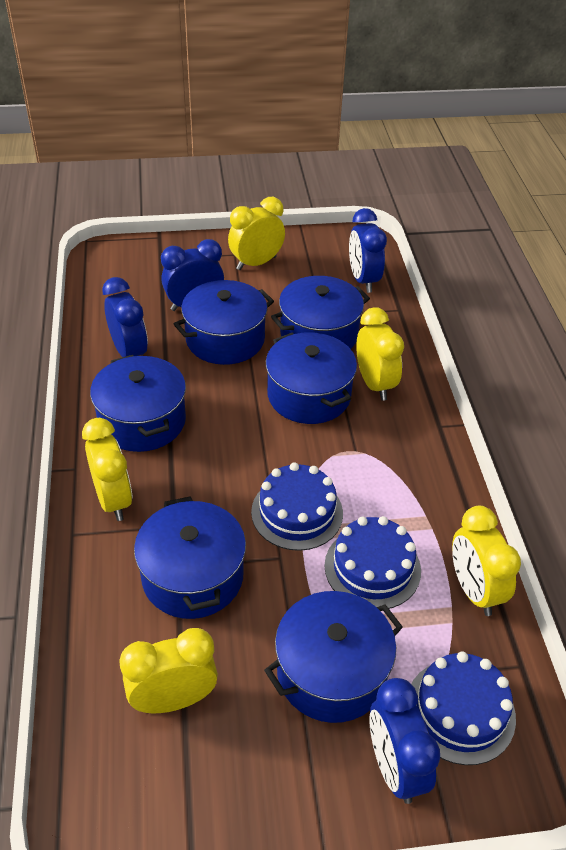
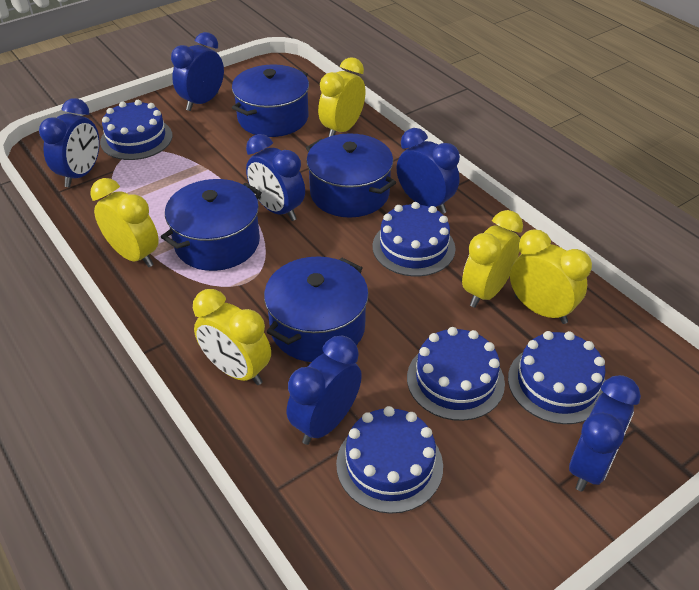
blue cake: [251,462,343,551] [324,516,421,609] [411,651,516,765] = 3 -> [100,100,172,160] [336,406,443,514] [373,202,455,276] [407,327,505,421] [508,331,605,424] = 5
blue clock: [102,277,148,357] [161,239,224,311] [349,208,387,293] [369,678,440,804] = 4 -> [39,98,100,187] [171,32,224,111] [246,134,305,221] [287,336,362,445] [397,128,460,214] [569,375,641,492] = 6
blue pot: [90,355,186,452] [134,496,246,619] [174,280,274,365] [264,591,403,723] [266,332,357,424] [271,276,370,349] = 6 -> [161,179,262,271] [232,65,309,137] [264,256,369,362] [306,133,396,218] = 4

